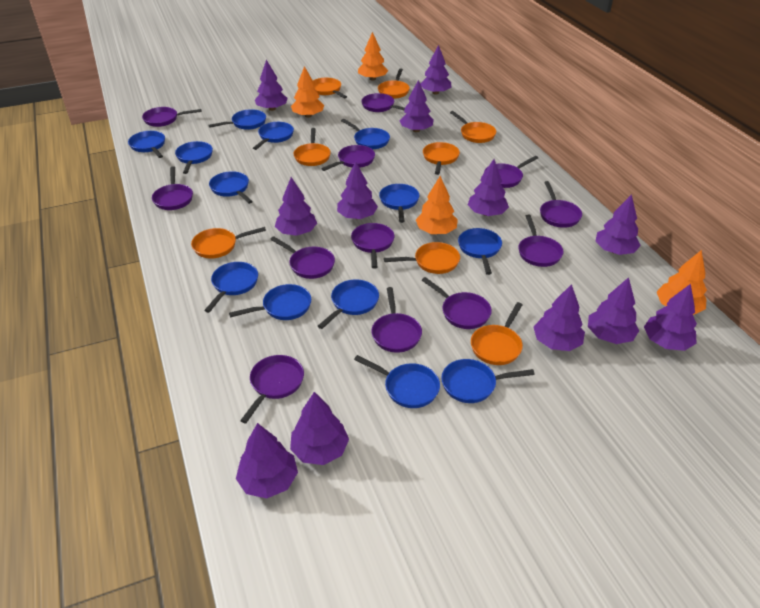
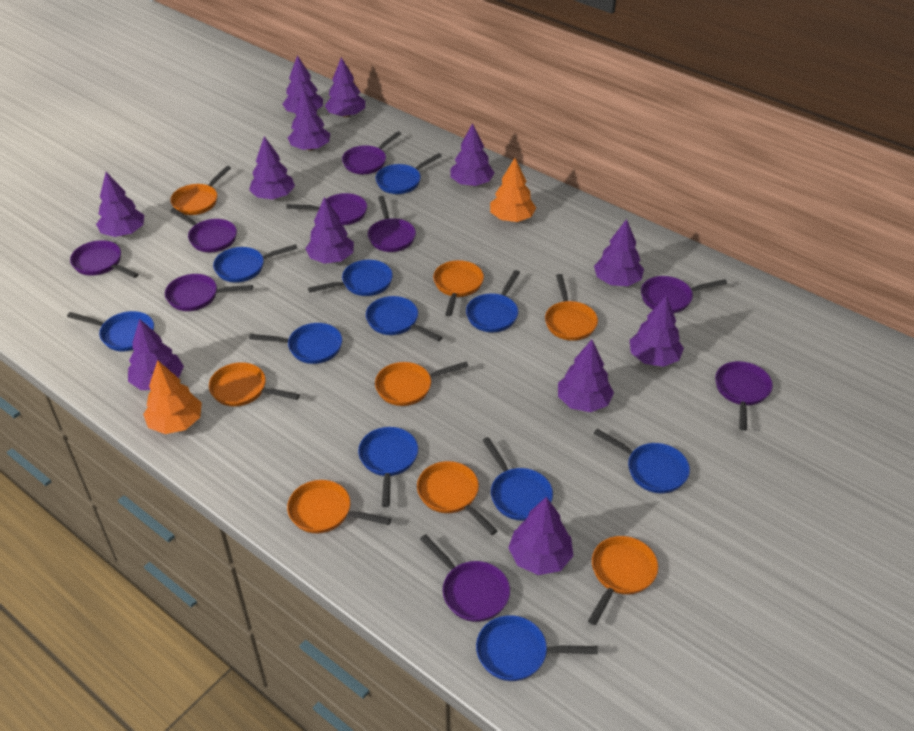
blue pan: [128,131,165,158] [175,141,213,174] [204,262,258,313] [208,109,266,130] [209,171,253,204] [229,284,311,320] [253,122,294,150] [318,279,379,329] [341,119,390,149] [354,355,440,408] [379,184,419,223] [441,359,535,403] [458,228,502,275] = 13 -> [67,311,154,351] [213,244,298,283] [249,323,342,364] [308,260,393,296] [358,427,418,507] [366,296,443,342] [376,153,442,194] [466,270,520,332] [476,615,598,681] [482,437,553,521] [594,429,690,493] = 11
orange tree: [291,66,324,118] [358,32,388,81] [416,176,458,234] [657,250,707,315] = 4 -> [143,360,202,434] [490,158,536,222] = 2
purple pan: [142,107,201,127] [152,166,193,210] [240,355,304,424] [270,236,335,279] [321,145,375,171] [351,223,395,269] [361,93,405,112] [371,287,422,353] [422,277,492,329] [484,156,538,188] [518,215,563,267] [540,181,582,228] = 12 -> [70,240,139,278] [165,274,253,311] [170,208,237,252] [286,193,367,225] [342,131,401,174] [368,196,416,252] [420,534,510,622] [641,276,727,313] [715,361,773,431] = 9

